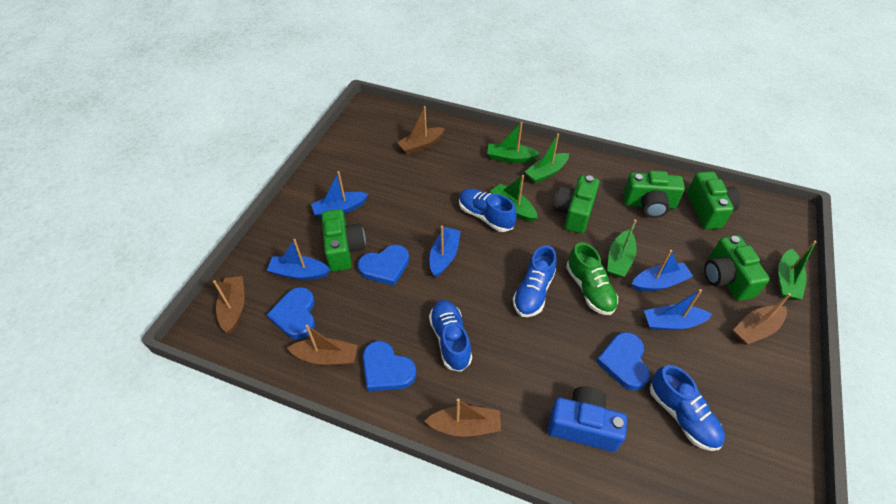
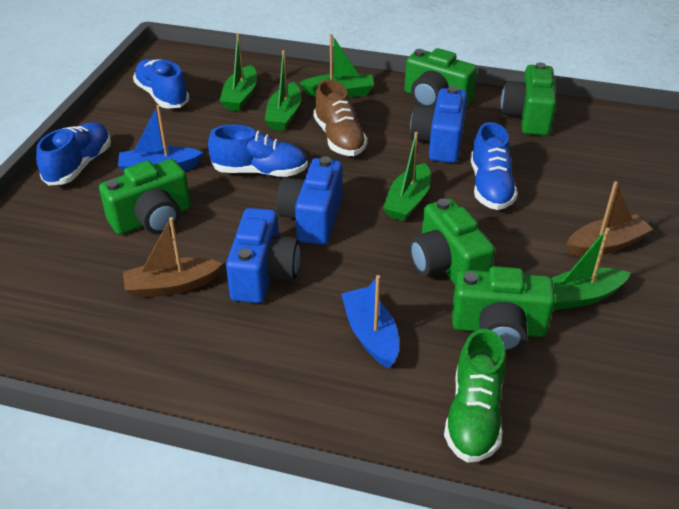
blue boat: [267,239,330,280] [311,171,368,218] [430,226,461,277] [632,250,693,291] [644,289,712,330] = 5 -> [118,105,203,171] [341,275,399,368] = 2
blue camera: [548,386,627,452] = 1 -> [226,208,300,303] [276,157,342,245] [410,86,467,163] = 3
blue heart: [267,287,315,339] [358,245,409,286] [363,341,416,391] [596,332,650,390] = 4 -> none = 0
brown boat: [213,276,245,333] [287,325,358,365] [397,106,445,154] [425,398,501,437] [733,293,791,345] = 5 -> [123,217,223,298] [566,181,653,256] = 2
brown shoe: none = 0 -> [313,80,368,156] = 1

